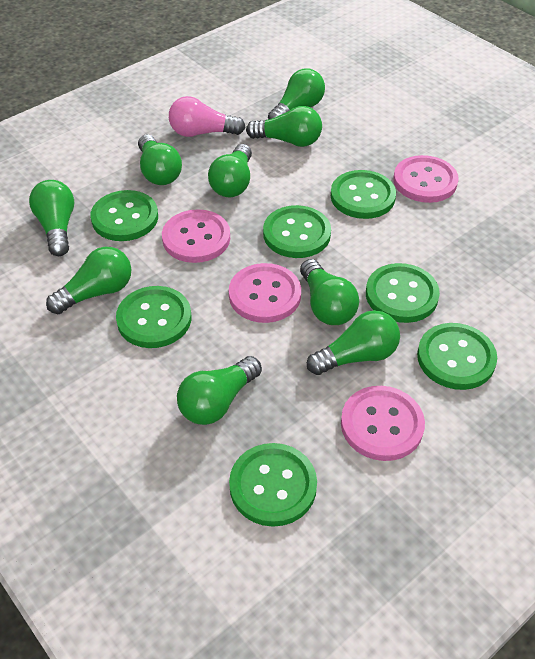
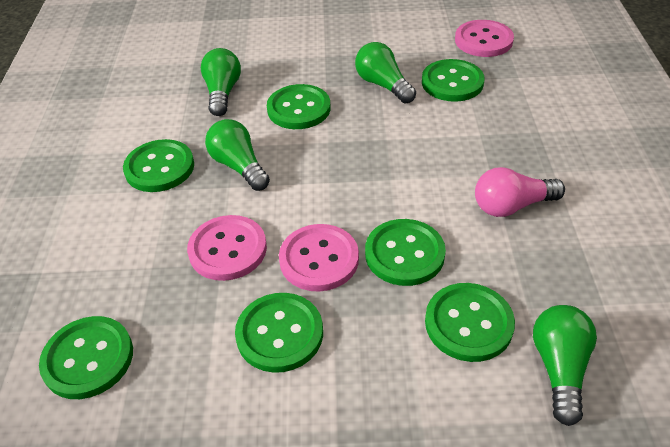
green light bulb: [29,180,74,256] [46,247,131,314] [138,135,182,185] [177,356,262,425] [208,144,252,197] [246,106,322,147] [268,69,325,119] [300,259,359,325] [307,310,400,375] = 9 -> [201,48,241,116] [205,119,270,191] [355,42,416,103] [533,305,597,426] = 4
pink button: [162,209,230,263] [229,263,301,323] [341,386,425,461] [393,155,459,203] = 4 -> [187,215,267,281] [279,224,359,292] [455,20,514,57] = 3

